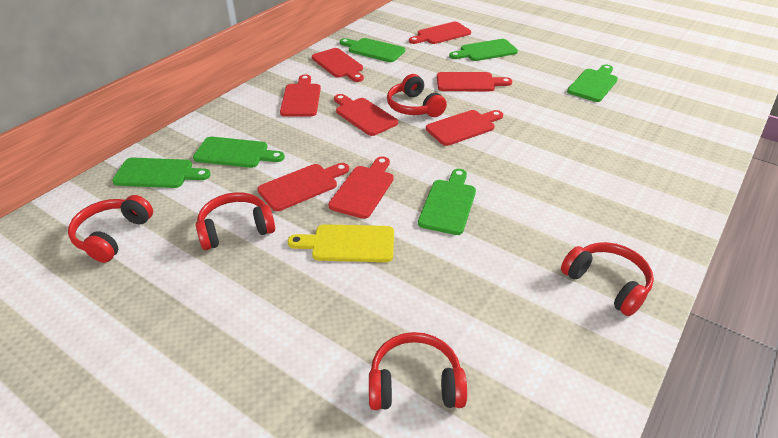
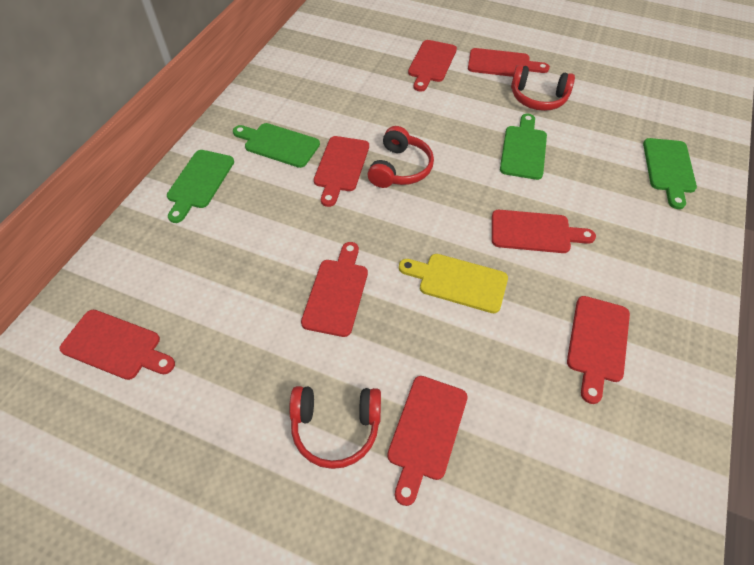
green cutting board: [112,158,211,188] [193,137,285,168] [340,38,405,62] [418,169,476,235] [449,39,518,61] [567,65,618,102] = 6 -> [167,150,234,223] [233,123,320,168] [500,114,547,180] [643,138,697,209] = 4
red headphones: [68,195,153,263] [196,192,275,250] [369,332,467,410] [387,74,447,117] [561,242,654,316] = 5 -> [289,386,381,469] [368,126,434,188] [511,65,575,111] = 3

